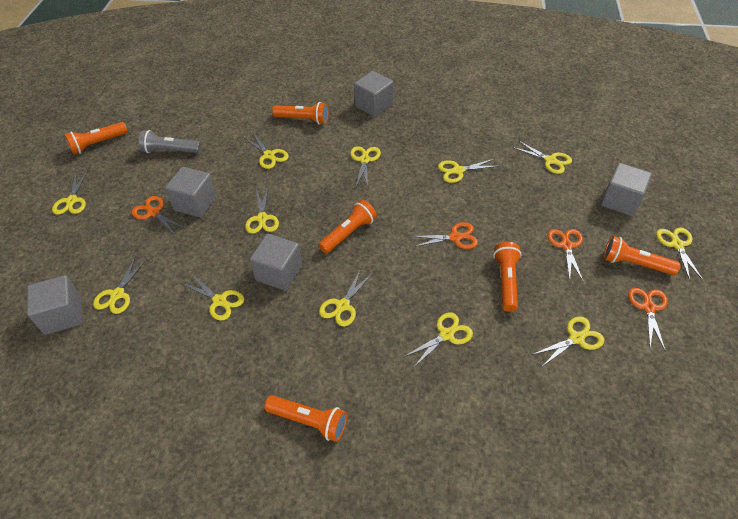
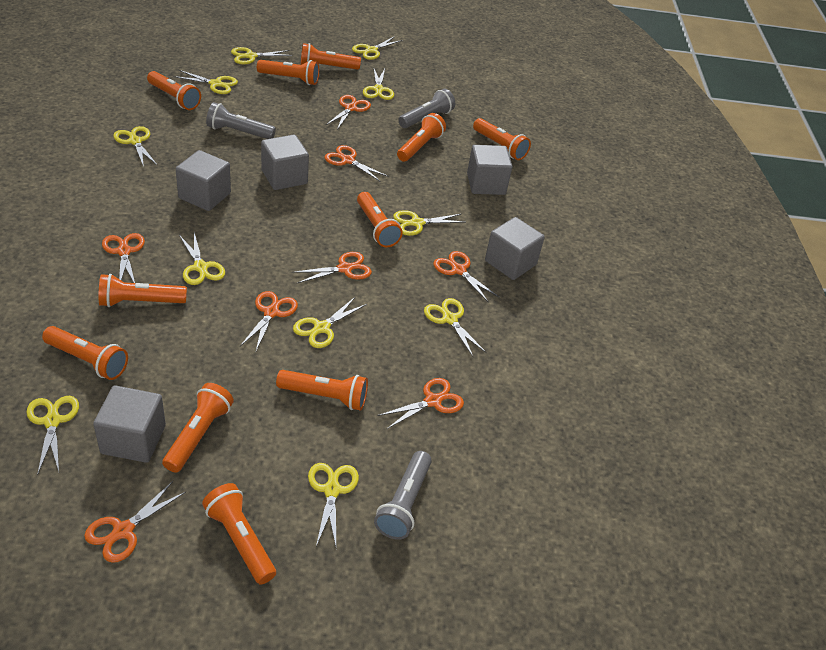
grey flashlight: [139,130,201,153] = 1 -> [206,102,276,139] [374,451,432,540] [398,89,455,128] = 3
orange flashlight: [65,122,128,155] [264,395,347,442] [272,102,328,125] [318,200,377,254] [493,242,521,312] [604,236,681,275] = 6 -> [42,326,128,380] [99,274,187,307] [147,71,201,110] [162,383,234,473] [202,483,276,585] [257,60,319,85] [276,370,368,410] [301,43,361,70] [357,192,403,247] [397,113,446,162] [473,118,531,160] = 11
orange scissors: [132,196,186,235] [410,222,478,249] [547,229,584,282] [628,288,668,350] = 4 -> [84,481,186,563] [102,233,145,283] [240,291,298,351] [292,252,372,283] [325,145,389,182] [326,95,371,130] [377,378,464,429] [433,251,499,302] = 8
yellow scissors: [52,170,88,215] [93,258,147,314] [181,274,244,321] [243,133,289,169] [245,187,279,234] [319,269,373,326] [350,146,381,187] [404,312,473,368] [438,159,499,183] [512,141,572,174] [532,316,604,366] [656,228,704,281] = 12 -> [26,396,79,473] [113,126,158,167] [173,70,238,94] [179,232,225,285] [231,47,292,64] [293,296,367,348] [308,463,359,546] [352,36,403,60] [363,69,394,100] [393,210,464,236] [424,298,487,357] = 11

